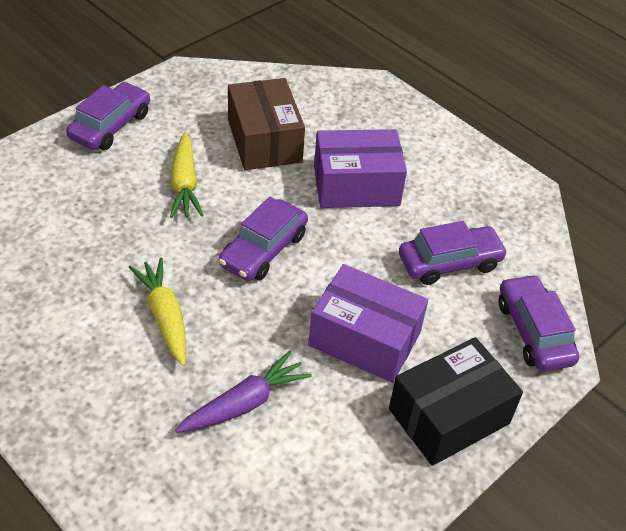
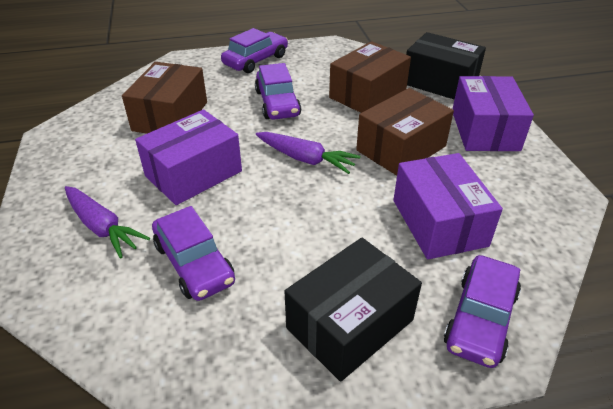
black box: [389,337,523,466] = 1 -> [285,238,422,382] [406,32,486,99] = 2
brown box: [228,78,305,170] = 1 -> [122,62,207,134] [329,41,411,113] [356,88,454,176] = 3
purple box: [308,264,428,383] [314,129,407,208] = 2 -> [135,109,242,205] [393,153,503,259] [453,76,534,151] = 3
purple carrot: [175,350,312,433] = 1 -> [65,186,150,259] [256,132,360,174] = 2
yellow carrot: [129,258,186,366] [170,132,203,218] = 2 -> none = 0

